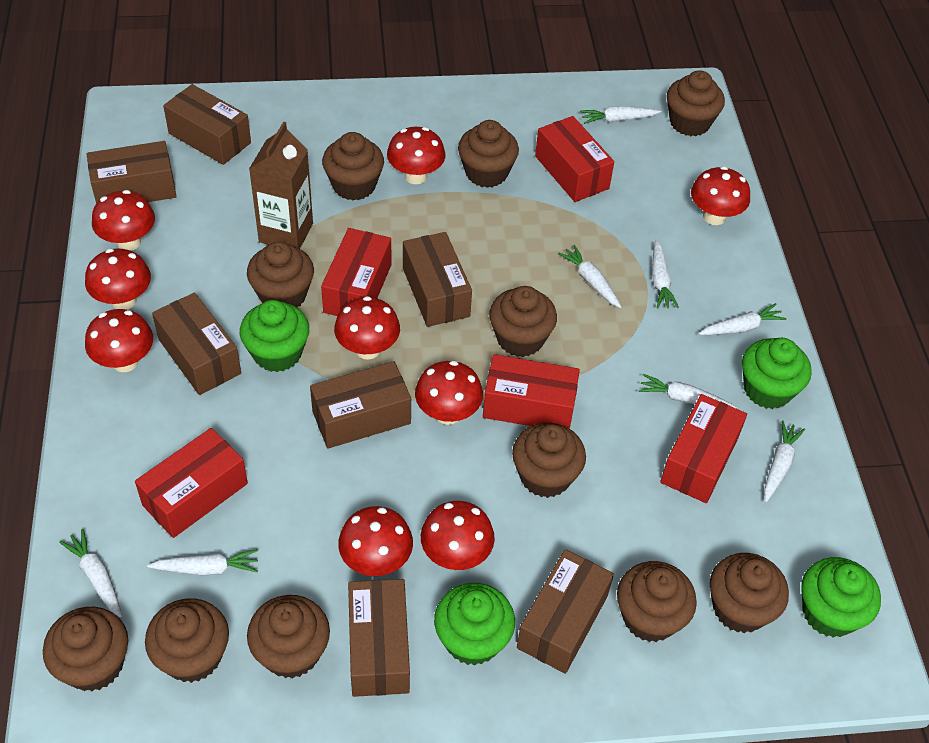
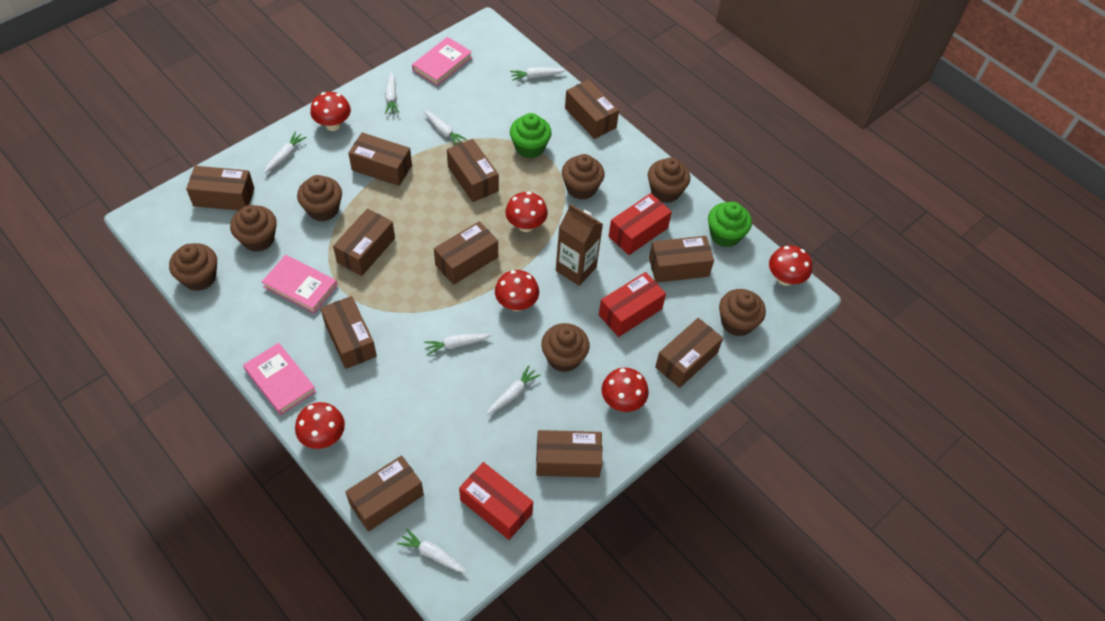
brown box: [87,141,177,204] [152,293,241,395] [163,84,251,165] [310,361,411,449] [348,579,410,697] [403,232,472,327] [517,549,614,674] = 7 -> [186,166,254,210] [320,296,377,369] [333,208,395,276] [345,455,424,532] [349,133,412,186] [434,221,498,285] [447,139,499,202] [536,430,602,477] [565,79,619,139] [649,236,714,283] [655,318,723,388] = 11
brown cupcake: [43,607,128,691] [145,598,229,683] [247,242,314,307] [247,595,330,679] [322,132,384,200] [458,120,519,188] [489,286,557,357] [512,423,586,498] [617,561,697,642] [667,70,725,136] [710,553,789,633] = 11 -> [169,243,217,291] [230,205,277,252] [297,175,342,221] [541,323,590,372] [562,154,605,200] [648,157,690,203] [719,289,766,336] = 7
green cupcake: [240,300,309,372] [434,583,515,665] [742,338,812,409] [801,557,881,638] = 4 -> [510,113,552,158] [708,202,752,247] = 2
pink book: none = 0 -> [243,343,316,415] [262,255,337,314] [412,37,472,86] = 3
red box: [135,428,248,538] [321,228,391,316] [483,354,580,429] [535,116,614,202] [660,394,747,503] = 5 -> [459,462,533,540] [599,272,666,337] [609,193,672,255] = 3
red mushroom: [85,248,151,310] [85,309,153,372] [92,190,155,251] [334,296,400,360] [338,506,413,576] [387,127,446,184] [415,361,483,425] [421,501,495,570] [691,166,750,225] = 9 -> [295,402,345,449] [310,92,351,131] [495,270,539,311] [505,192,548,232] [601,368,649,412] [769,245,812,286] = 6
white carrot: [59,529,122,617] [147,549,259,576] [558,245,622,308] [580,106,661,124] [639,374,737,409] [652,240,679,308] [698,303,787,335] [764,421,805,502] = 8 -> [264,132,307,174] [385,72,399,114] [397,529,467,573] [424,110,467,145] [424,334,491,355] [487,365,540,415] [510,67,566,81] = 7

